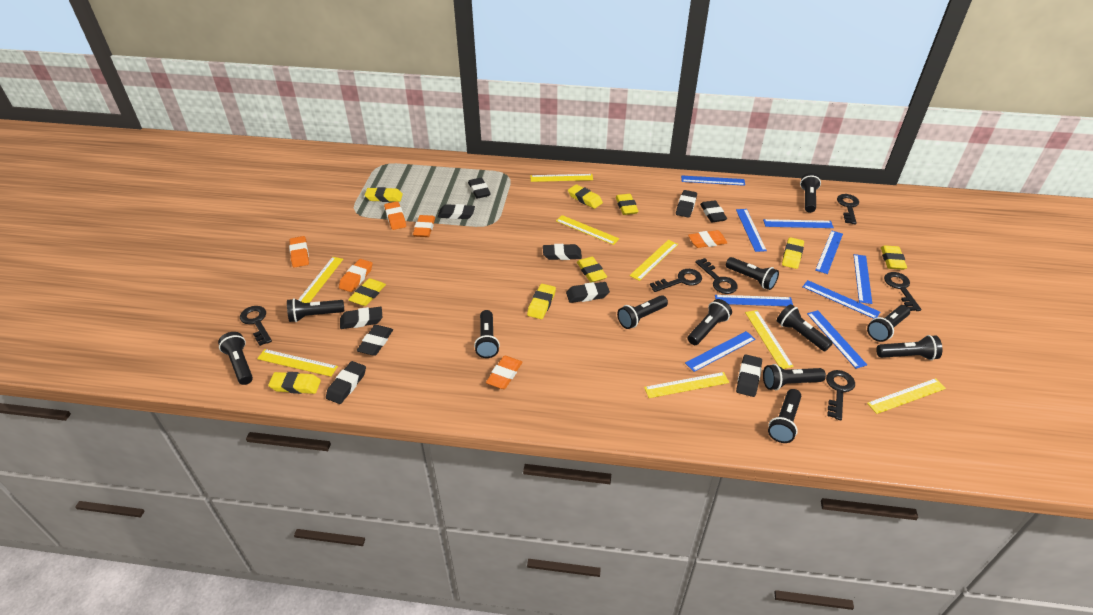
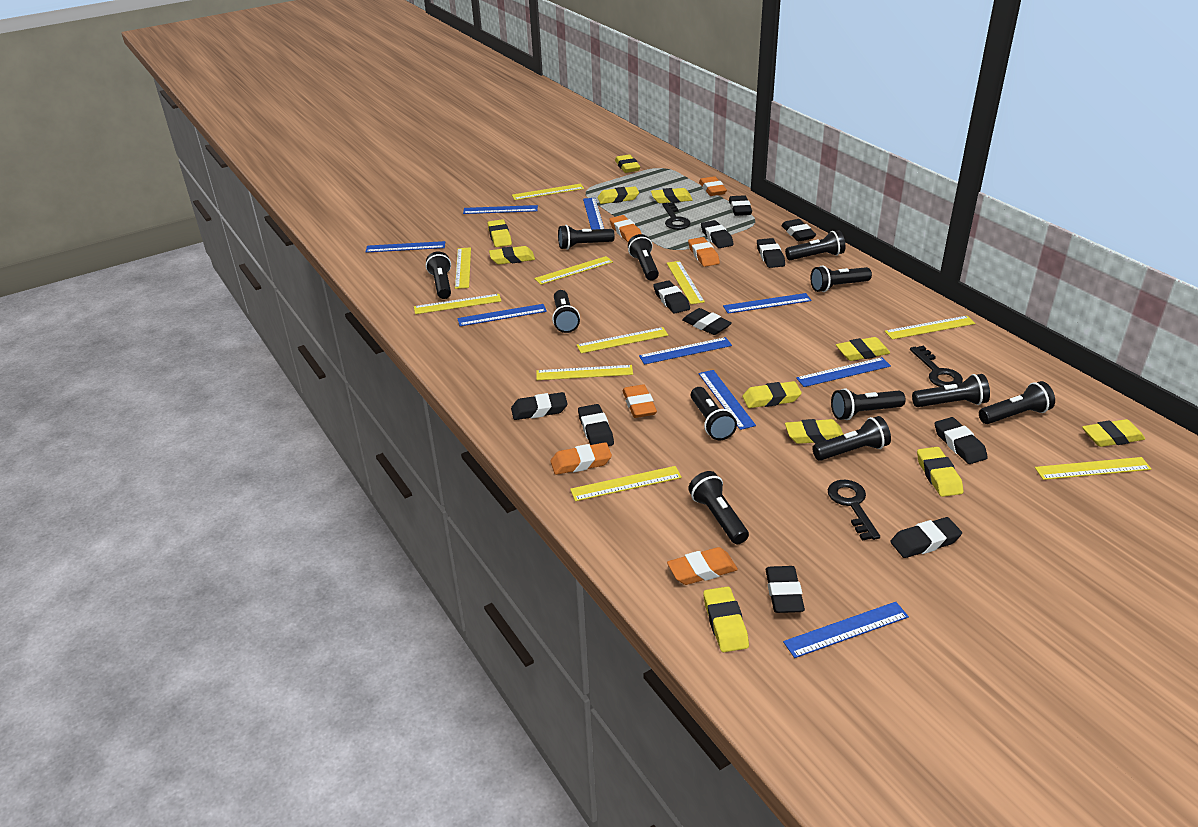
black eraser: [326,361,366,404] [340,307,382,329] [357,325,393,356] [438,204,475,219] [468,178,491,199] [543,244,582,260] [566,282,610,303] [676,190,697,218] [700,200,727,222] [736,354,762,397] = 10 -> [511,392,568,420] [578,404,614,446] [653,280,690,313] [682,308,732,335] [701,220,734,248] [729,195,752,216] [757,238,785,268] [766,566,805,613] [781,219,816,241] [890,517,962,558] [935,417,988,464] = 11
black key: [240,306,272,346] [650,269,702,292] [695,258,738,294] [826,370,855,420] [837,194,859,224] [884,272,921,311] = 6 -> [662,202,690,230] [828,480,880,541] [910,346,963,387] = 3
yellow eraser: [268,372,321,394] [348,278,386,306] [365,187,403,202] [527,284,556,319] [568,184,603,209] [577,257,607,283] [616,194,639,215] [782,237,804,269] [881,245,907,270] = 9 -> [488,219,512,247] [489,246,535,265] [598,186,639,204] [615,154,640,173] [651,188,693,203] [703,586,749,652] [742,381,802,408] [785,419,844,444] [836,337,890,361] [917,447,963,497] [1082,419,1145,447] = 11
yellow ruler: [257,349,338,377] [298,257,343,303] [530,174,593,182] [556,215,619,245] [630,240,678,281] [644,372,729,398] [745,310,794,369] [867,378,946,414] = 8 -> [414,294,501,314] [455,247,471,289] [512,184,584,200] [534,256,613,285] [536,365,633,380] [570,466,682,501] [576,327,668,353] [667,261,705,304] [885,316,975,339] [1035,457,1151,480] = 10

